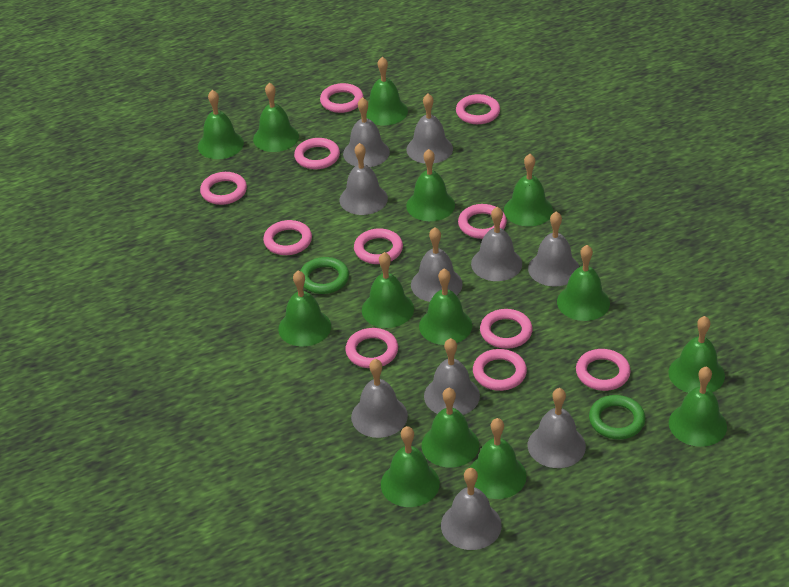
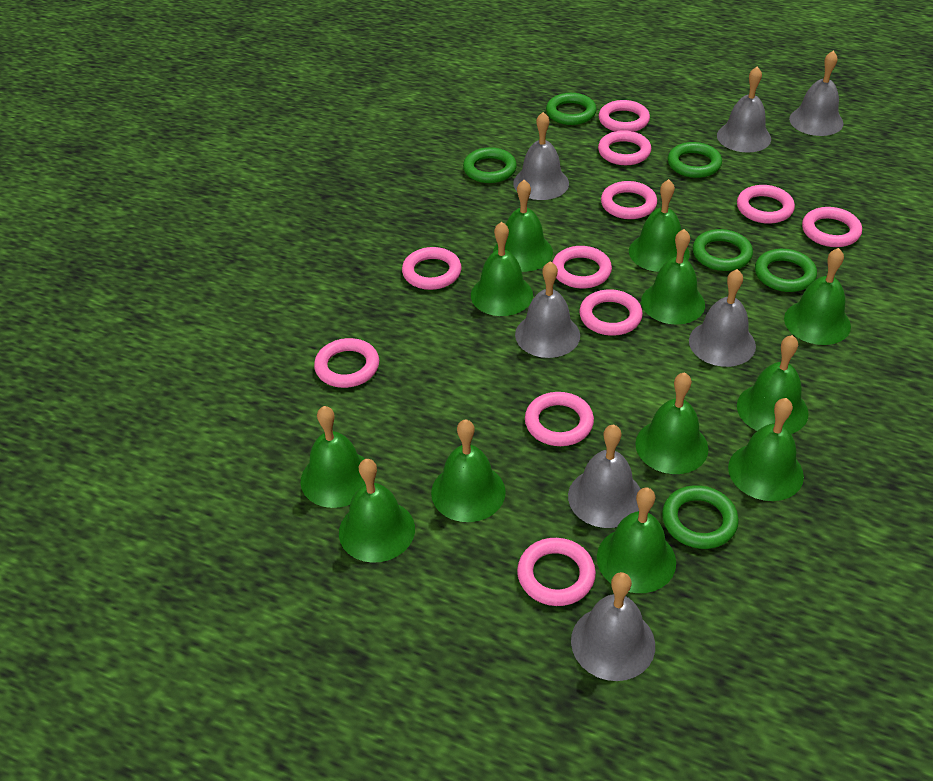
green bell: [198,90,244,159] [253,83,299,152] [278,270,331,347] [362,252,414,328] [366,57,408,126] [381,426,440,507] [406,149,455,221] [419,269,472,345] [422,388,479,468] [470,418,527,499] [504,154,553,227] [557,245,610,321] [668,316,725,393] [669,366,727,447] = 14 -> [300,406,365,508] [339,459,415,563] [431,419,506,522] [471,222,533,316] [493,180,553,272] [597,487,676,593] [629,179,690,272] [635,372,708,474] [641,229,705,325] [728,398,804,501] [737,335,809,434] [784,248,851,345] = 12
green ring: [300,257,349,294] [589,395,645,439] = 2 -> [463,147,517,183] [546,93,597,125] [662,485,739,549] [668,142,722,178] [693,229,753,271] [755,249,817,292] = 6
grey bell: [340,143,388,215] [343,97,390,167] [351,359,408,438] [406,94,453,163] [411,227,463,302] [424,338,480,415] [441,468,502,550] [471,207,522,281] [528,211,579,286] [528,388,586,468] = 10 -> [513,112,569,200] [515,261,580,358] [568,424,641,528] [571,572,655,681] [689,269,756,367] [717,67,771,153] [789,51,844,136] = 7

